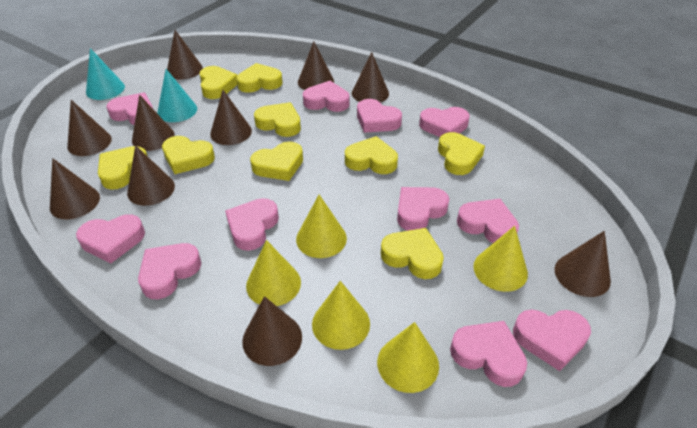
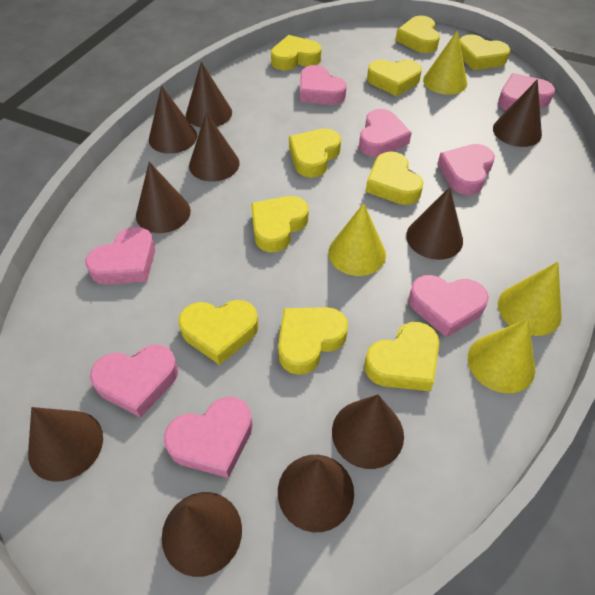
pink heart: [76,215,145,263] [106,92,153,125] [138,243,202,299] [225,198,279,251] [303,81,349,112] [357,99,402,133] [397,187,449,231] [419,107,470,137] [450,321,527,387] [457,199,519,243] [513,309,591,371] = 11 -> [85,227,155,284] [90,345,178,418] [164,396,253,478] [300,65,347,105] [359,109,412,157] [408,275,489,338] [438,144,495,195] [498,73,555,111] = 8
turquoise cone: [86,48,125,100] [157,69,197,122] = 2 -> none = 0
yellow cone: [246,240,301,306] [296,195,347,258] [312,281,370,350] [377,322,439,393] [474,226,528,292] = 5 -> [328,203,386,276] [423,30,467,95] [468,319,535,393] [498,262,562,336] = 4
yellow heart: [98,146,147,190] [162,136,215,174] [199,66,238,99] [236,63,282,93] [250,141,303,181] [254,102,301,137] [345,136,398,174] [381,228,444,279] [438,132,485,175] = 9 -> [178,300,259,365] [251,196,308,252] [271,35,321,70] [278,307,348,375] [289,129,341,178] [364,322,439,391] [366,152,424,205] [367,59,422,96] [395,16,440,53] [460,34,510,70] = 10

